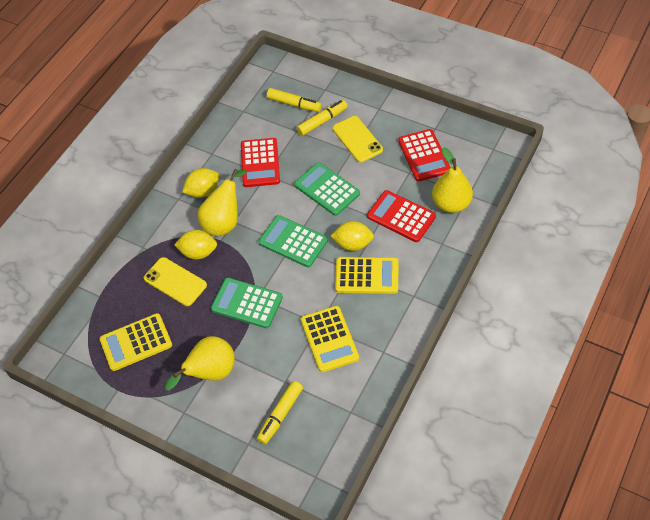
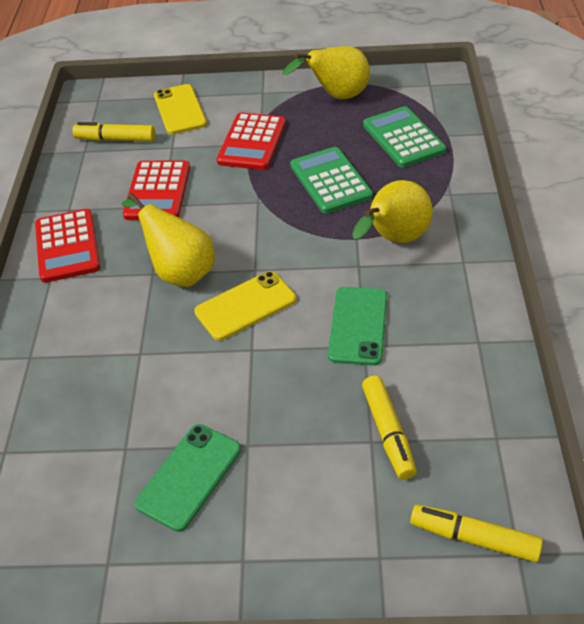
green calculator: [211,278,283,328] [258,215,328,267] [294,162,360,216] = 3 -> [290,147,373,214] [363,106,446,168] = 2
green phone: none = 0 -> [135,424,241,532] [328,287,387,366] = 2
yellow calculator: [99,313,172,371] [301,306,359,372] [335,257,398,294] = 3 -> none = 0
yellow lemon: [174,230,217,259] [182,168,219,198] [331,221,374,251] = 3 -> none = 0

